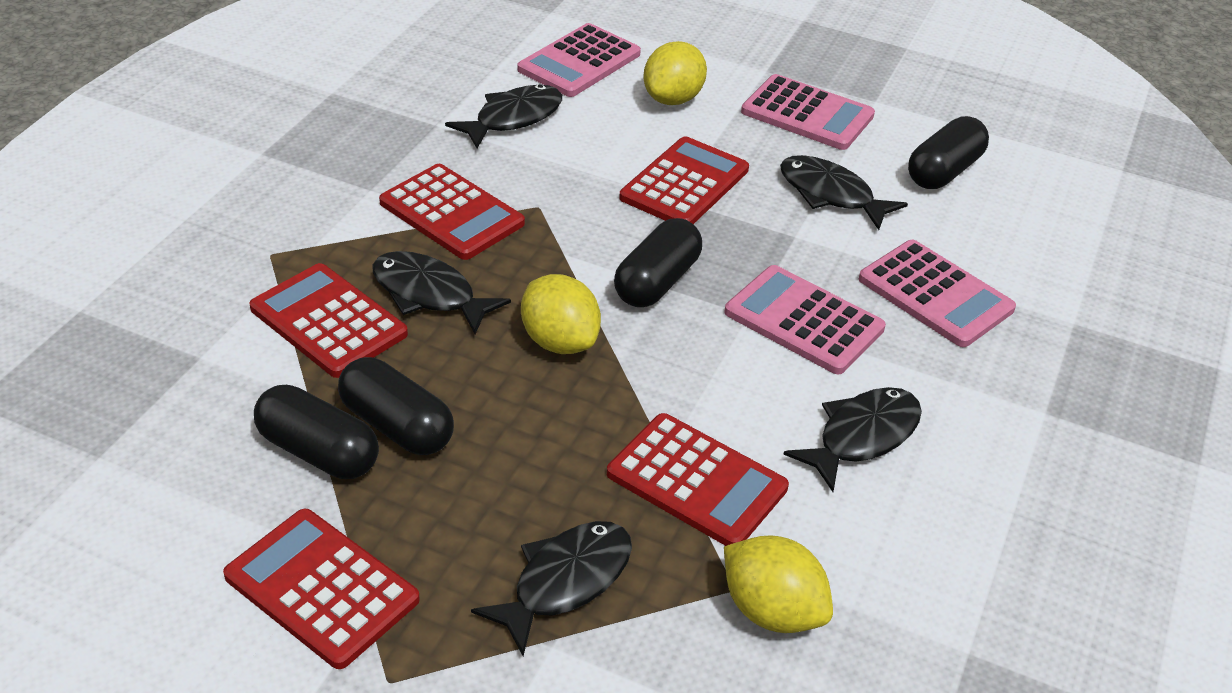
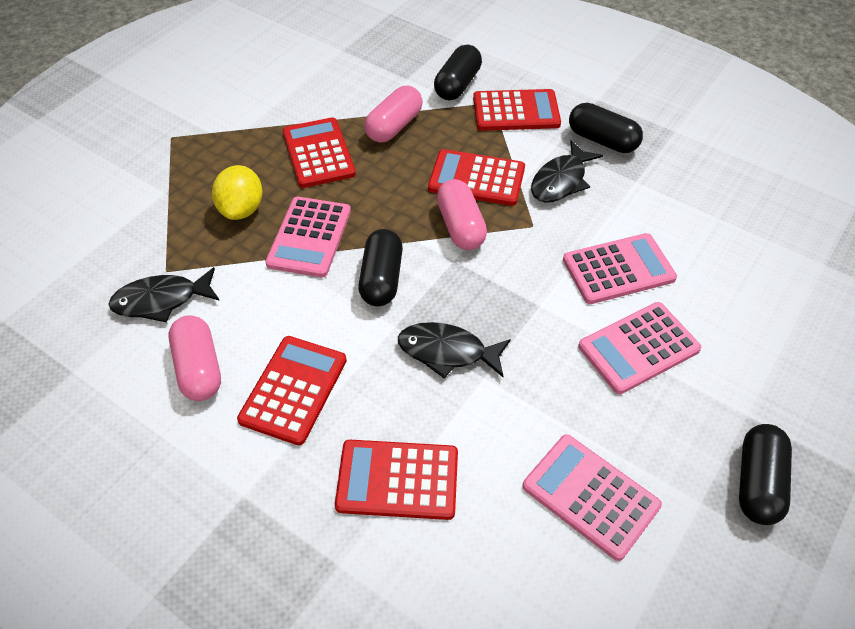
black fish: [372,251,511,334] [445,84,562,148] [471,521,632,656] [780,155,908,230] [783,387,922,492] = 5 -> [108,267,220,322] [398,322,511,379] [531,140,603,203] = 3
pink capsule: none = 0 -> [168,315,221,401] [364,85,423,143] [437,179,487,250] = 3
yellow lemon: [521,274,601,354] [643,41,707,105] [724,535,833,633] = 3 -> [212,165,263,220] = 1

